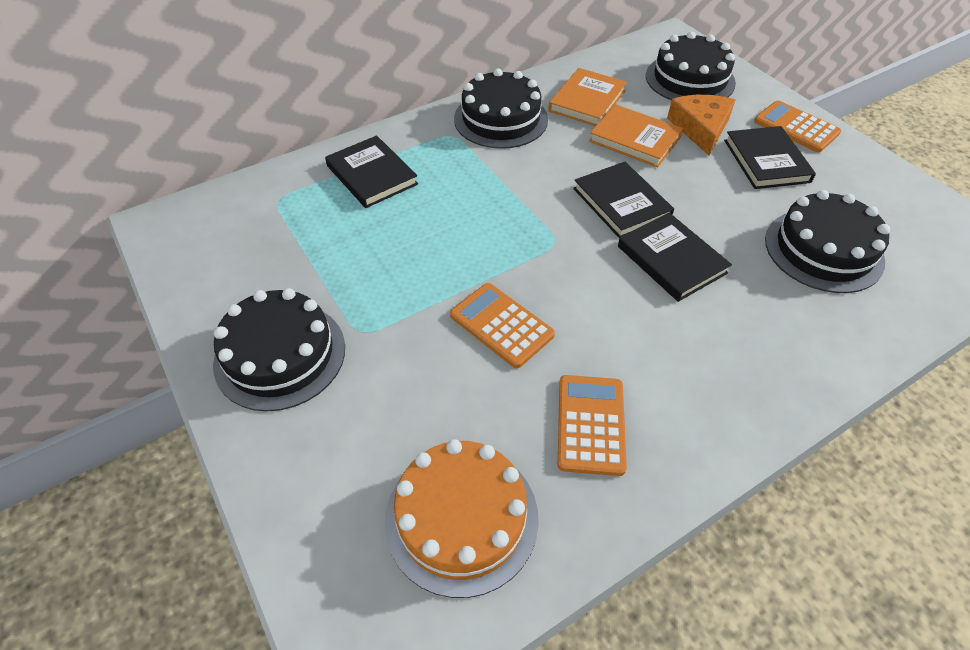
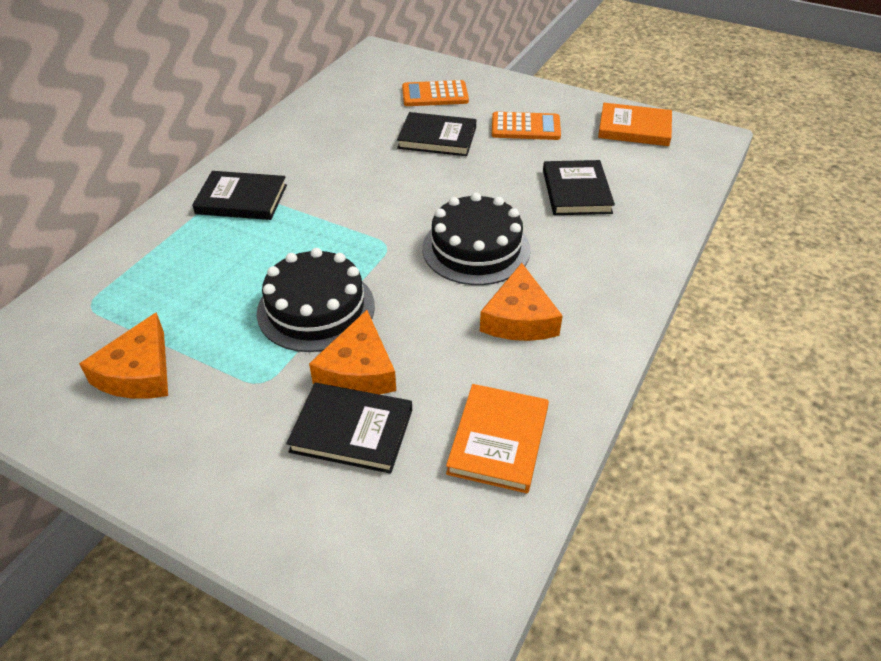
black cake: [213,288,345,411] [454,68,548,149] [646,32,736,100] [765,190,890,293] = 4 -> [256,248,375,352] [422,193,530,285] = 2
orange cake: [384,439,539,598] = 1 -> none = 0
orange calculator: [450,283,555,368] [558,375,627,476] [754,101,841,152] = 3 -> [402,80,469,106] [492,112,561,140] = 2
orange cheese: [667,95,735,155] = 1 -> [79,312,168,399] [309,310,396,395] [480,263,563,341] = 3

